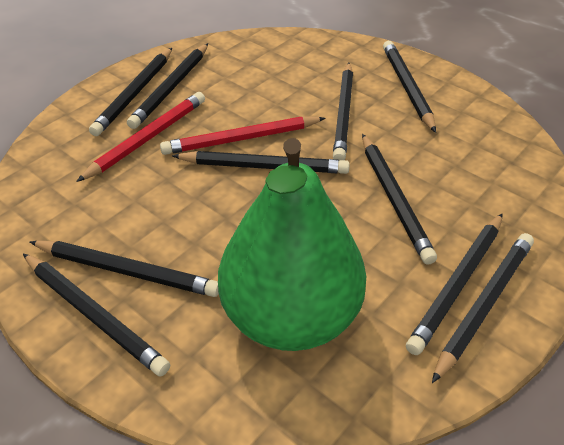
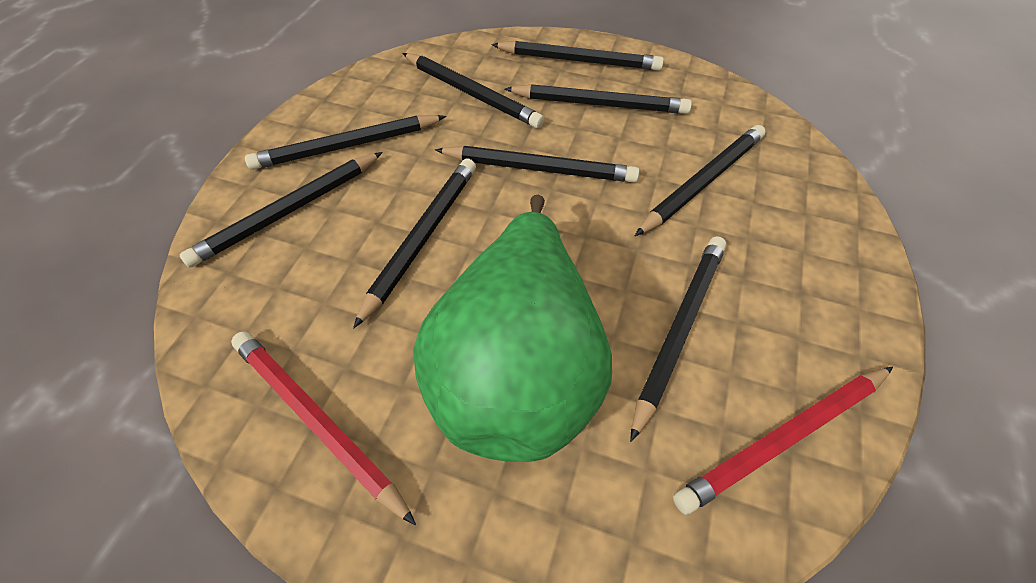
black pencil: [23,254,170,376] [30,241,219,297] [89,48,172,136] [127,43,208,129] [172,151,350,174] [333,63,353,162] [362,134,437,265] [383,41,436,133] [406,213,503,355] [432,233,534,383] = 10 -> [180,152,383,267] [245,115,446,170] [353,158,476,328] [402,53,544,128] [435,146,640,182] [491,41,664,71] [504,84,692,114] [630,236,726,442] [635,125,766,236] = 9

